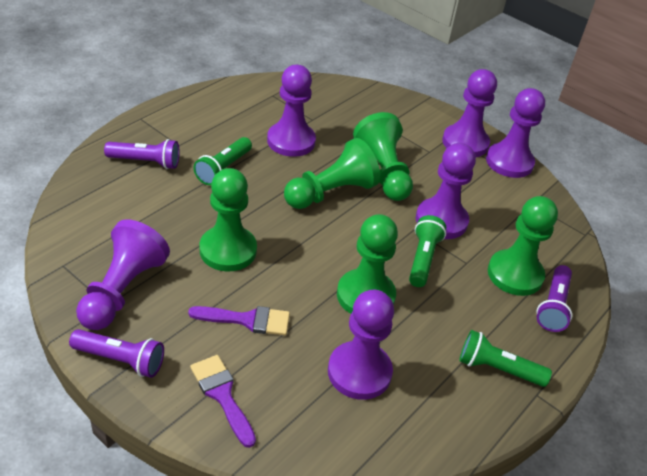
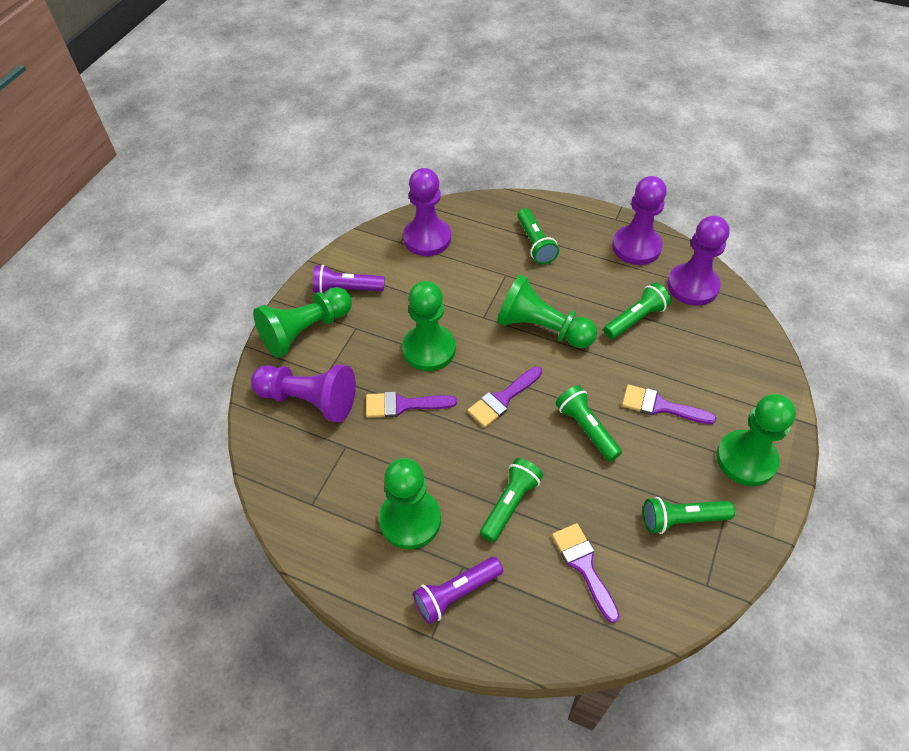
green flashlight: [193,137,252,185] [409,215,446,287] [459,330,552,387] = 3 -> [480,458,543,542] [517,208,559,264] [555,385,622,462] [603,283,671,339] [643,497,735,534] = 5
purple brush: [188,306,290,336] [190,355,256,448] = 2 -> [366,391,457,418] [468,366,542,427] [552,523,620,623] [622,385,716,424] = 4
purple flashlight: [69,329,164,378] [104,139,180,169] [537,265,572,332] = 3 -> [313,265,385,294] [413,557,503,624] = 2
purple pawn: [76,220,170,330] [267,65,316,157] [328,290,394,400] [416,143,476,239] [442,69,497,157] [486,88,545,178] = 6 -> [251,364,356,423] [403,168,451,256] [612,176,667,265] [668,216,729,306] = 4

